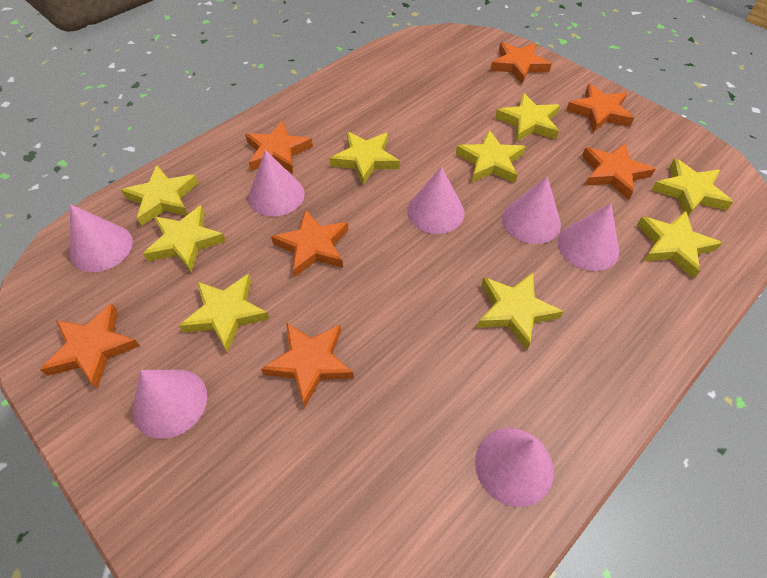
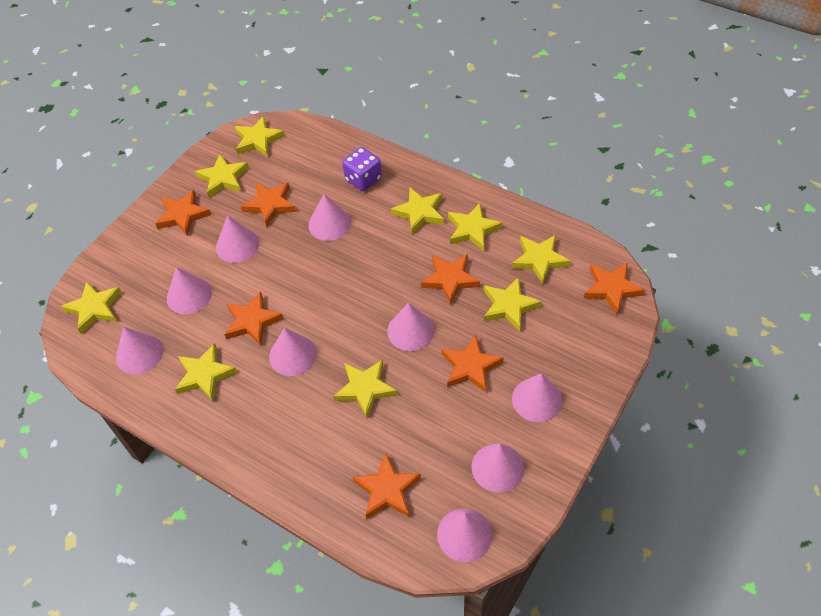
pink cone: [70,204,133,272] [133,370,207,439] [248,150,305,217] [407,167,464,234] [475,428,554,507] [502,177,561,244] [558,203,619,271] = 7 -> [116,327,163,374] [167,267,212,314] [216,216,259,263] [269,328,317,376] [308,194,351,241] [387,303,434,351] [437,509,492,562] [471,444,524,493] [512,373,562,422] = 9
purple dice: none = 0 -> [342,147,382,191] = 1

